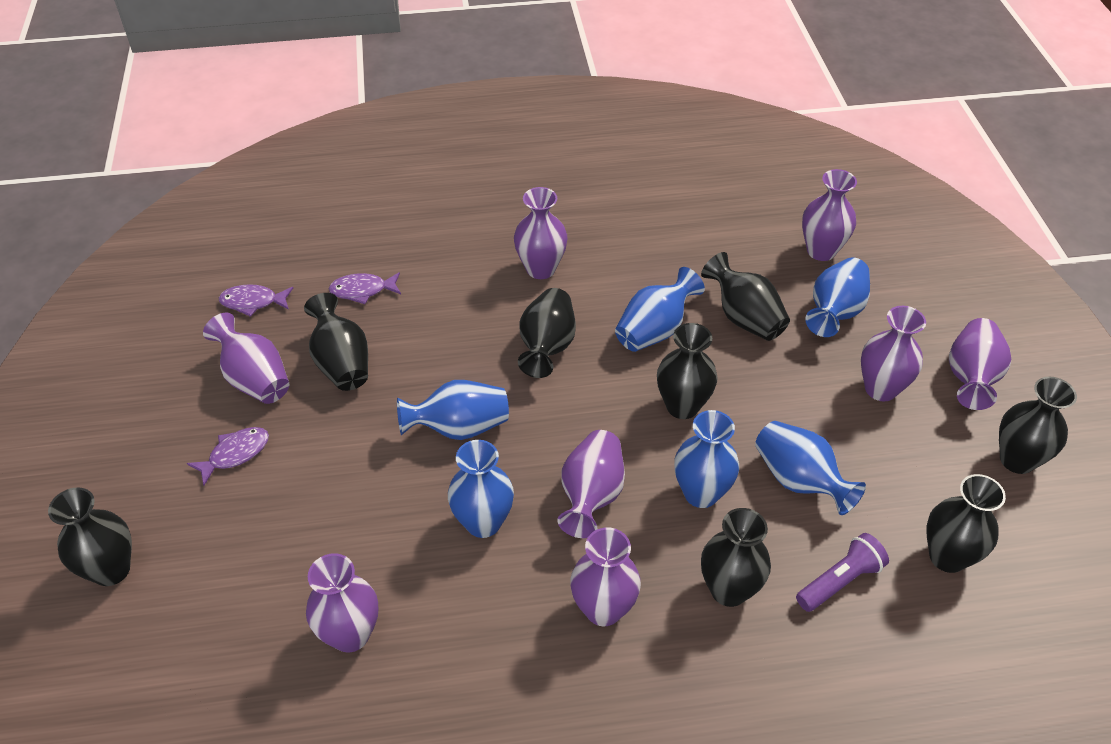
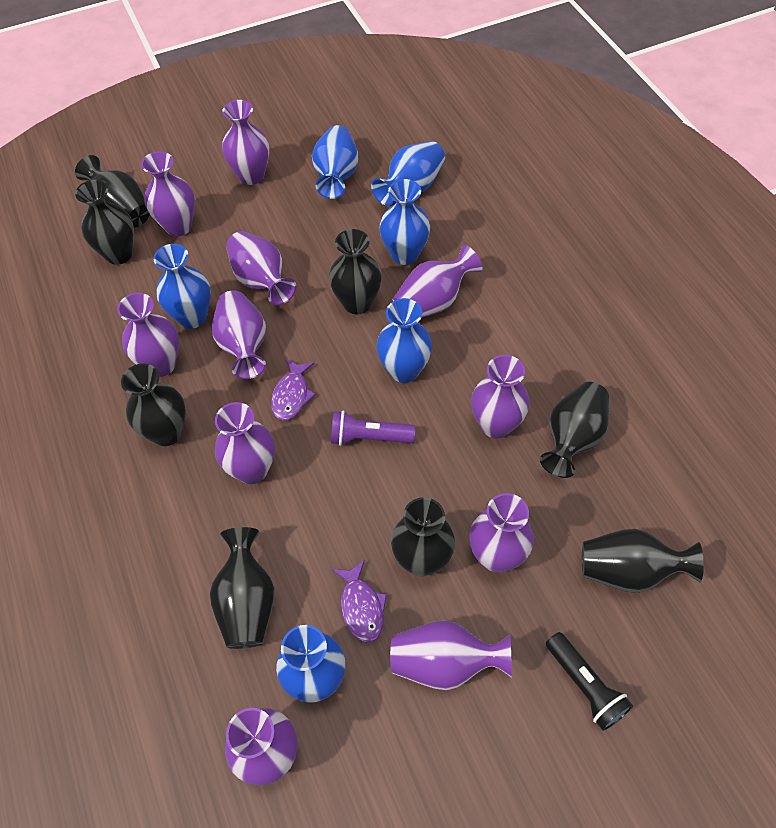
black flashlight: none = 0 -> [546,632,633,731] = 1
purple fish: [187,427,269,486] [219,284,293,317] [329,272,401,304] = 3 -> [271,358,315,420] [332,560,387,642] = 2
purple vase: [203,313,289,404] [306,553,378,652] [514,187,568,279] [557,430,625,538] [570,527,641,626] [802,169,857,261] [861,306,926,401] [949,318,1011,410] = 8 -> [117,293,179,377] [141,151,195,237] [212,290,266,379] [215,402,275,484] [222,100,269,185] [225,708,297,785] [226,231,296,305] [390,620,512,690] [393,245,482,318] [469,493,534,572] [471,355,530,439] = 11

